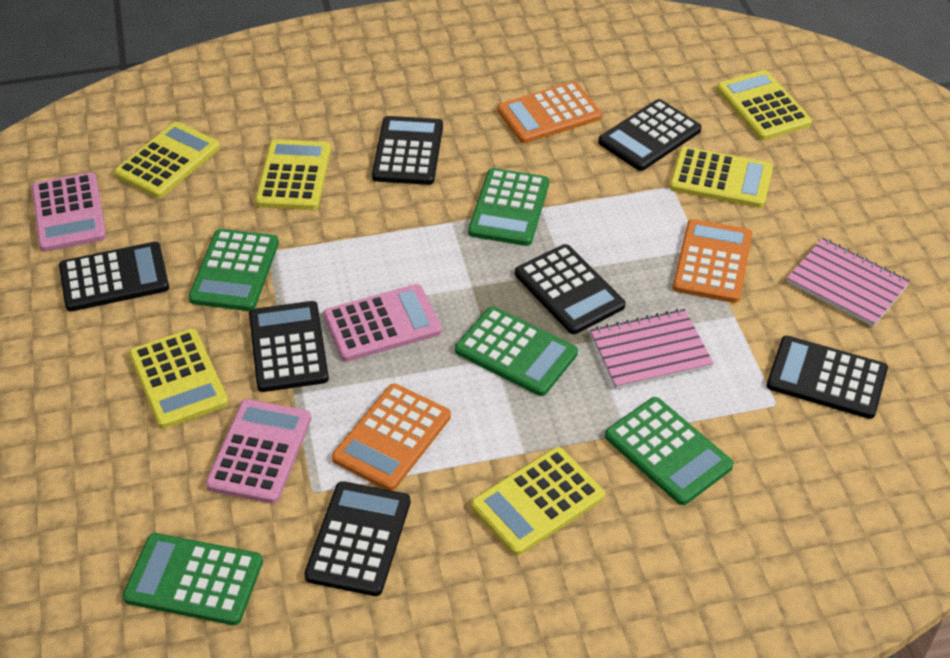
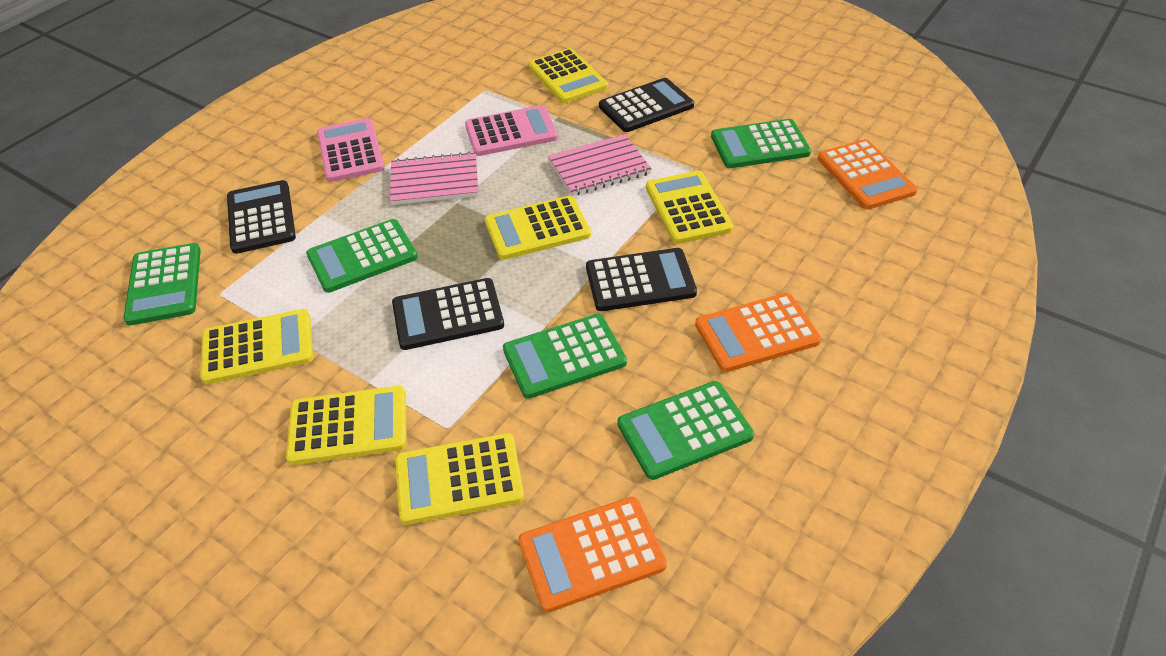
black calculator: [59,242,169,311] [249,301,329,392] [304,481,410,596] [372,116,443,185] [515,244,625,334] [598,99,702,171] [767,336,888,419] = 7 -> [227,180,296,254] [392,278,504,350] [586,248,697,311] [599,78,694,132] = 4
pink calculator: [32,172,106,252] [205,399,311,504] [323,284,442,362] = 3 -> [317,118,385,182] [465,105,558,156] = 2

